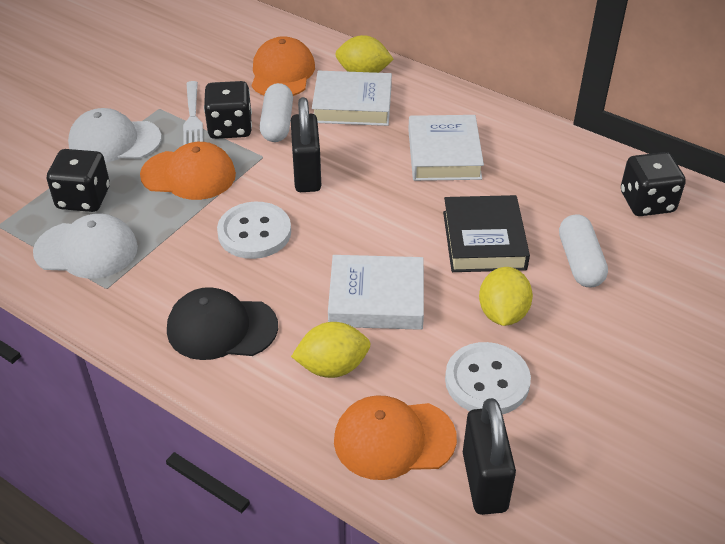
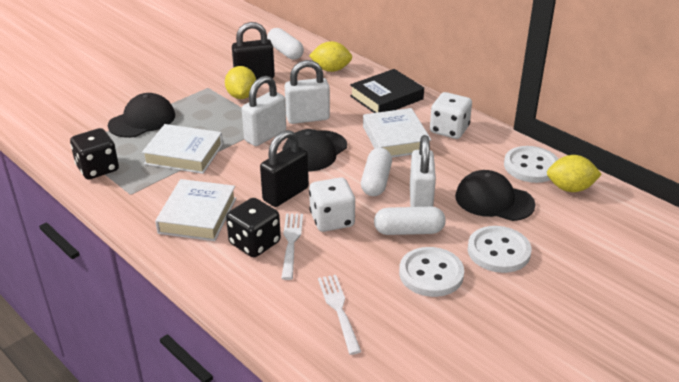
black cap: [167,287,278,360] = 1 -> [108,93,175,138] [282,129,347,171] [455,170,536,221] = 3
black dice: [47,149,110,212] [204,81,252,139] [621,152,686,216] = 3 -> [70,128,119,179] [226,198,281,257] = 2
orange cap: [140,142,236,200] [252,36,315,96] [334,395,457,480] = 3 -> none = 0
white button: [217,202,291,259] [445,342,531,414] = 2 -> [399,247,464,297] [468,226,531,273] [504,146,558,183] = 3
white cap: [33,213,138,279] [68,108,161,163] = 2 -> none = 0
white capsule: [260,83,293,142] [559,214,608,287] = 2 -> [267,28,304,60] [361,148,392,196] [374,207,445,235] = 3
white dice: none = 0 -> [309,177,355,232] [430,92,472,139] = 2
white fork: [183,81,203,145] = 1 -> [281,213,303,280] [318,275,362,355] = 2
white padlock: none = 0 -> [242,76,286,146] [285,60,330,124] [410,135,436,207] = 3

